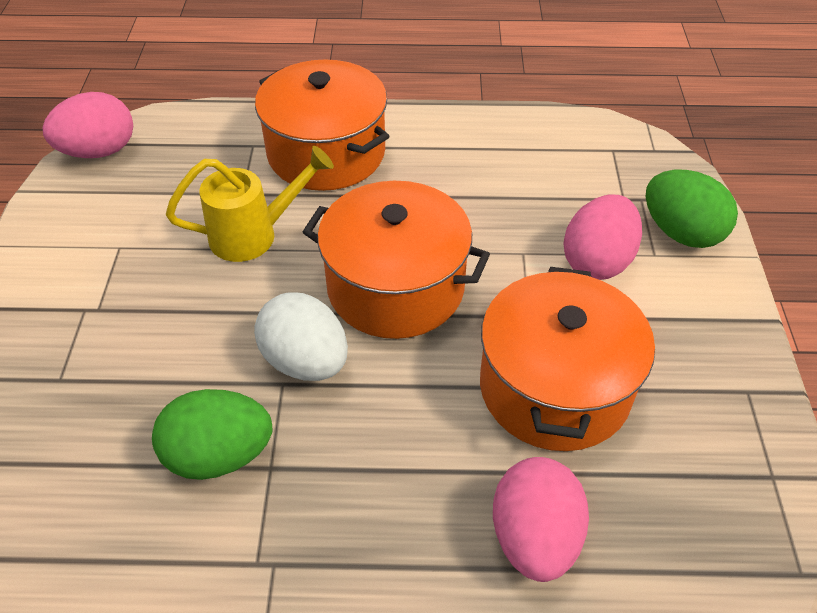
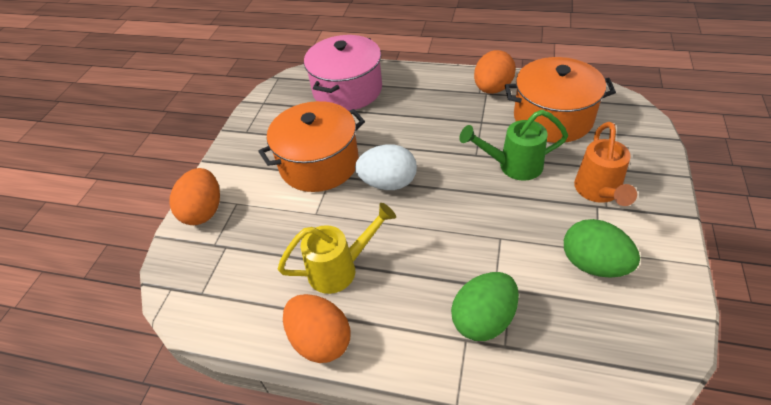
green watering can: none = 0 -> [459,110,568,181] = 1
orange egg: none = 0 -> [169,168,220,225] [283,294,351,363] [474,50,516,94] = 3
orange pot: [255,59,390,191] [303,181,490,339] [480,267,655,451] = 3 -> [258,101,365,192] [505,57,616,143] = 2
orange watering can: none = 0 -> [574,122,637,206] = 1
pink egg: [42,92,133,158] [493,457,589,582] [563,194,642,280] = 3 -> none = 0
pink pot: none = 0 -> [304,35,382,111] = 1

